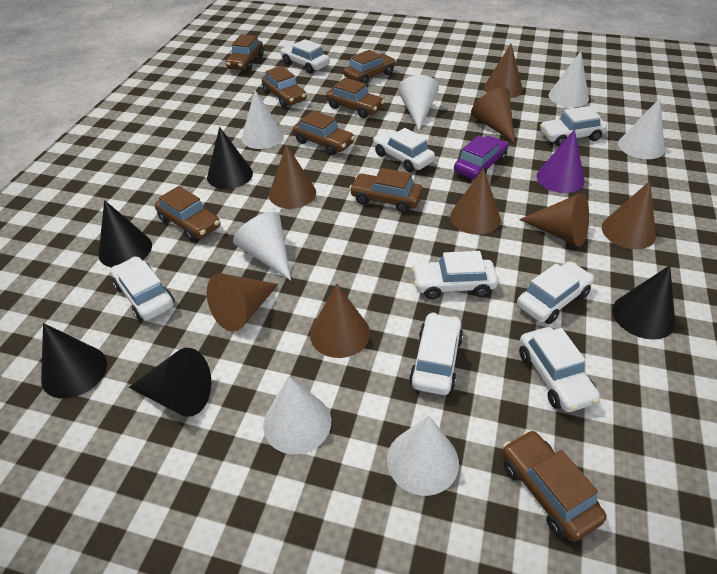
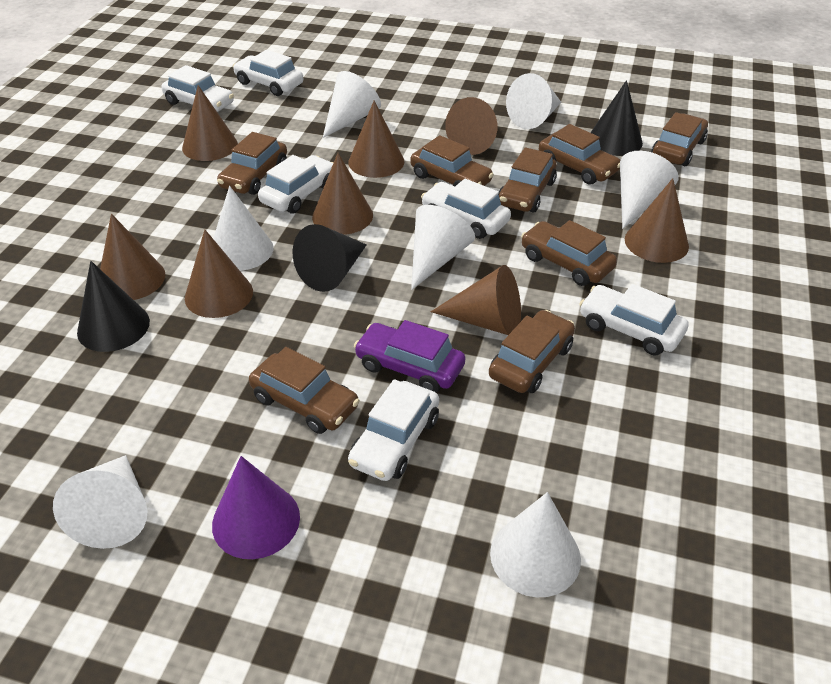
black cone: [41,323,107,399] [98,200,152,268] [129,348,211,417] [207,127,253,189] [612,265,675,340] = 5 -> [77,261,150,352] [293,224,366,292] [590,80,643,156] = 3
white car: [111,257,175,321] [280,39,330,73] [373,128,435,172] [409,312,463,395] [412,251,498,299] [517,261,594,324] [519,327,600,412] [540,106,607,146] = 8 -> [161,65,234,112] [233,50,303,96] [258,155,334,214] [348,379,439,481] [421,179,511,239] [579,284,688,355] = 6

